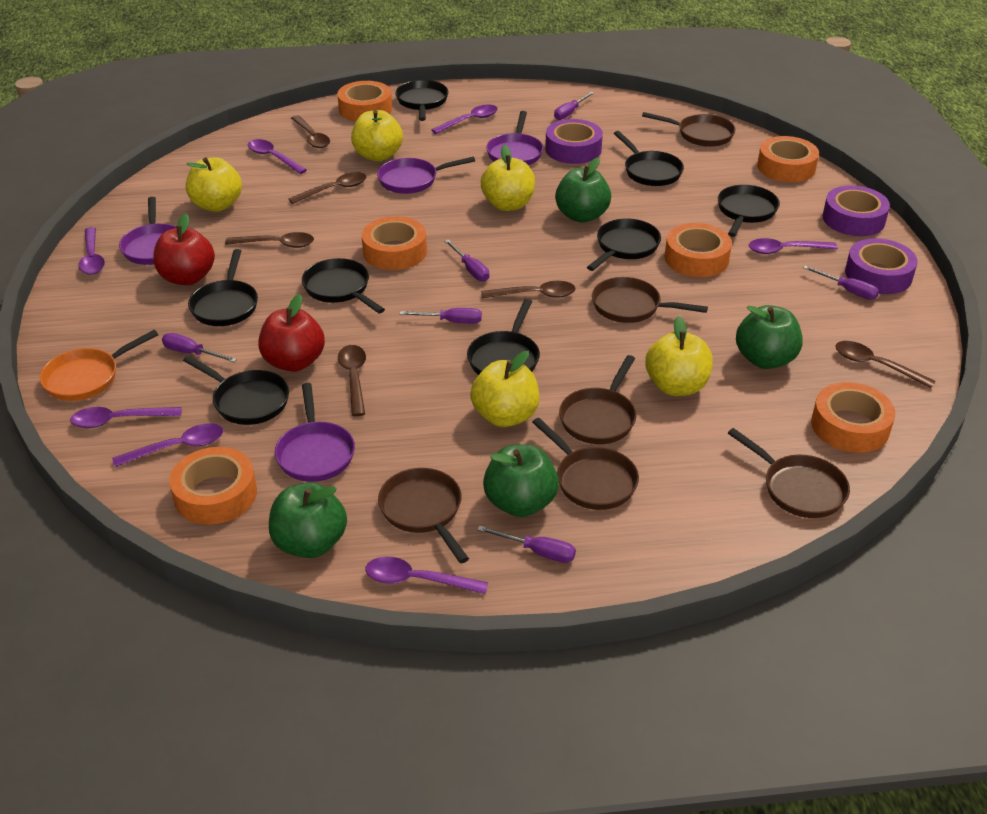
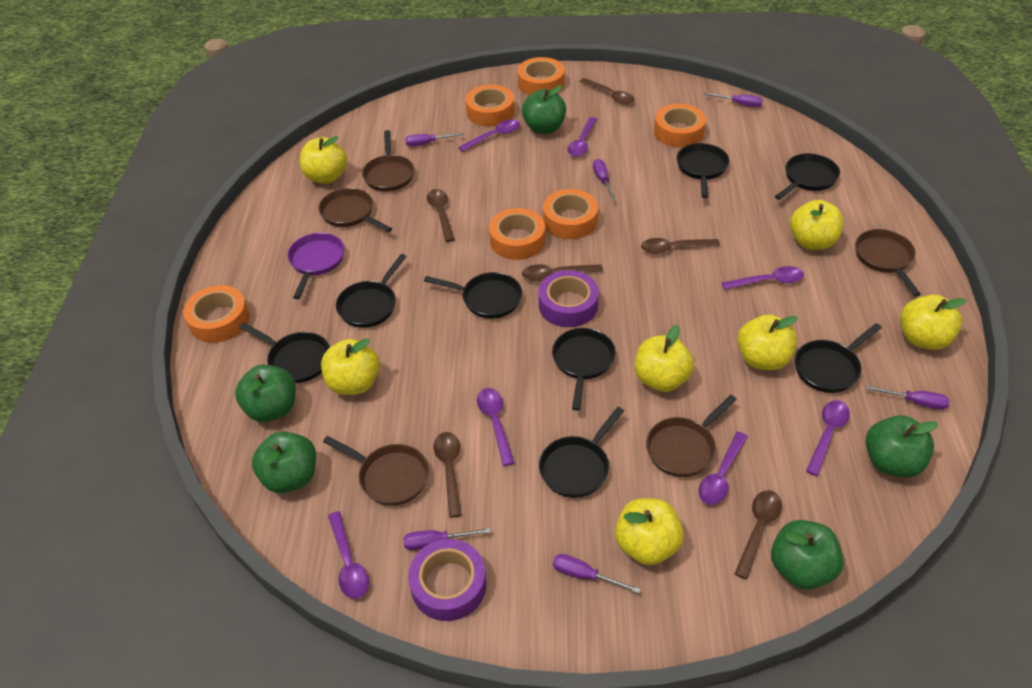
brown pan: [378,468,469,563] [532,418,639,510] [559,355,636,444] [592,277,708,323] [642,112,736,147] [728,428,850,518] = 6 -> [319,188,392,232] [323,436,429,506] [362,130,414,192] [646,395,737,477] [855,229,921,297] = 5
green apple: [269,482,347,558] [483,444,559,517] [555,158,611,223] [736,305,803,369] = 4 -> [235,365,296,422] [252,432,316,493] [522,85,566,134] [771,520,844,589] [866,415,938,478] = 5
orange pan: [40,330,158,401] = 1 -> none = 0
purple pan: [119,197,177,265] [275,383,355,482] [377,157,475,194] [486,111,544,165] = 4 -> [287,233,344,299] = 1
purple tape: [545,119,603,164] [823,185,890,236] [845,238,918,294] = 3 -> [408,539,486,621] [539,270,599,327] = 2
red apple: [153,214,215,285] [258,294,325,372] = 2 -> none = 0
yellow apple: [186,157,242,212] [351,110,403,161] [470,351,539,427] [481,145,535,211] [645,316,713,396] = 5 -> [300,136,347,184] [321,338,380,395] [615,498,684,565] [635,325,694,392] [737,314,798,370] [790,200,844,250] [900,294,967,350] = 7

